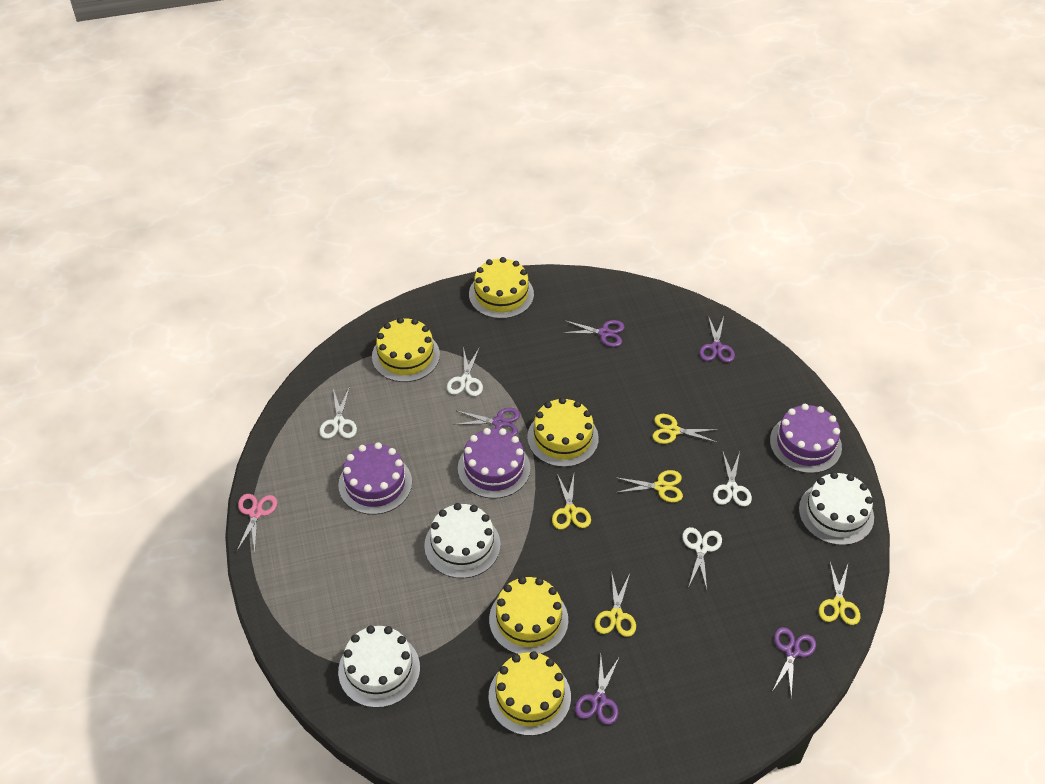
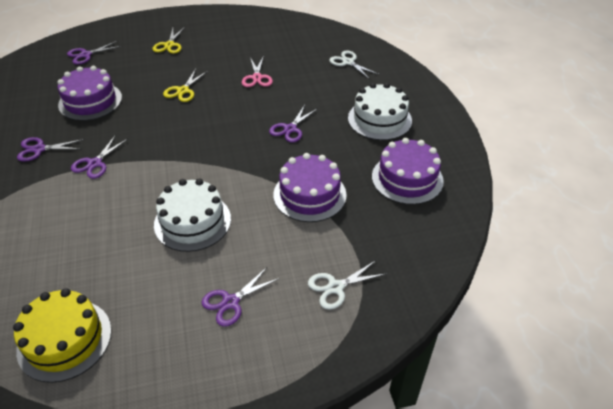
white cake: [338,626,420,708] [424,503,501,578] [799,472,874,545] = 3 -> [154,179,231,252] [348,83,412,140] = 2
white scissors: [319,387,357,439] [447,347,483,396] [682,527,722,589] [713,450,752,506] = 4 -> [308,260,385,310] [329,50,379,79] = 2
yellow cake: [372,317,440,382] [469,257,534,319] [488,651,571,736] [489,576,568,654] [527,397,599,467] = 5 -> [13,288,112,383] = 1
yellow scissors: [552,474,591,529] [595,571,636,637] [615,470,683,502] [652,414,719,444] [819,562,860,625] = 5 -> [153,27,185,54] [163,69,208,102] = 2

